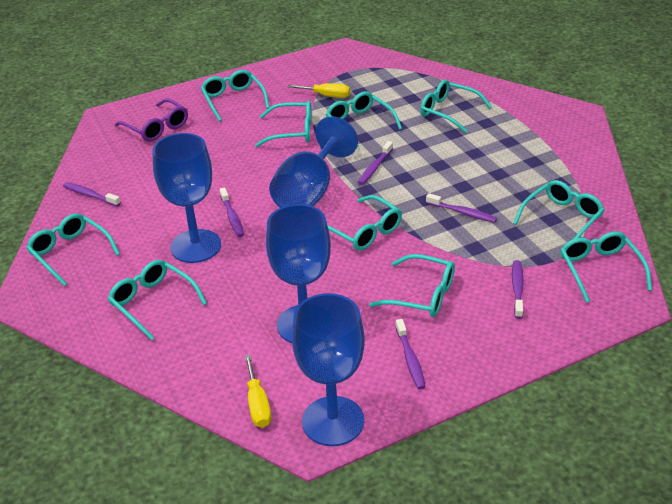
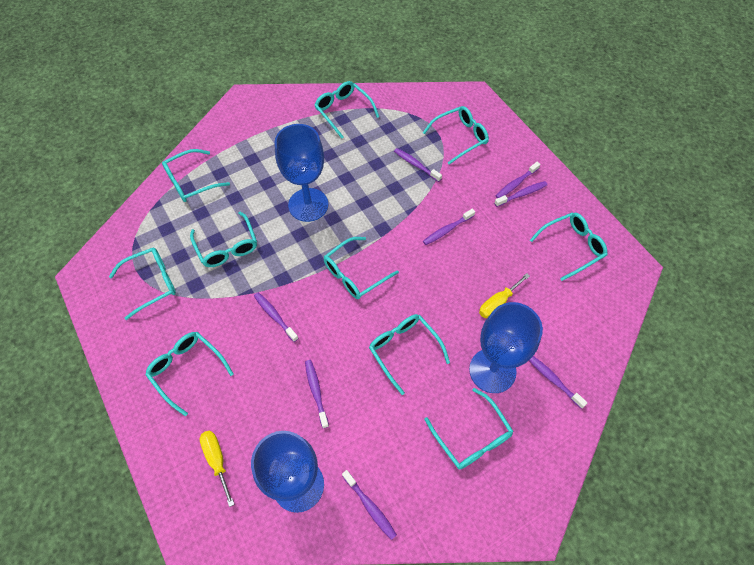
blue goblet: [152,133,221,263] [266,204,331,343] [269,116,358,208] [292,293,365,446] = 4 -> [251,431,324,513] [275,124,328,222] [469,302,543,393] = 3
purple glasses: [115,98,188,142] = 1 -> none = 0
purple toothbrush: [63,182,121,207] [220,188,244,237] [358,141,393,185] [395,319,425,389] [426,193,497,223] [512,260,524,319] = 6 -> [254,292,299,342] [305,360,329,428] [342,470,397,540] [394,148,442,182] [423,209,475,245] [494,181,548,207] [496,162,540,198] [529,356,588,409] = 8

